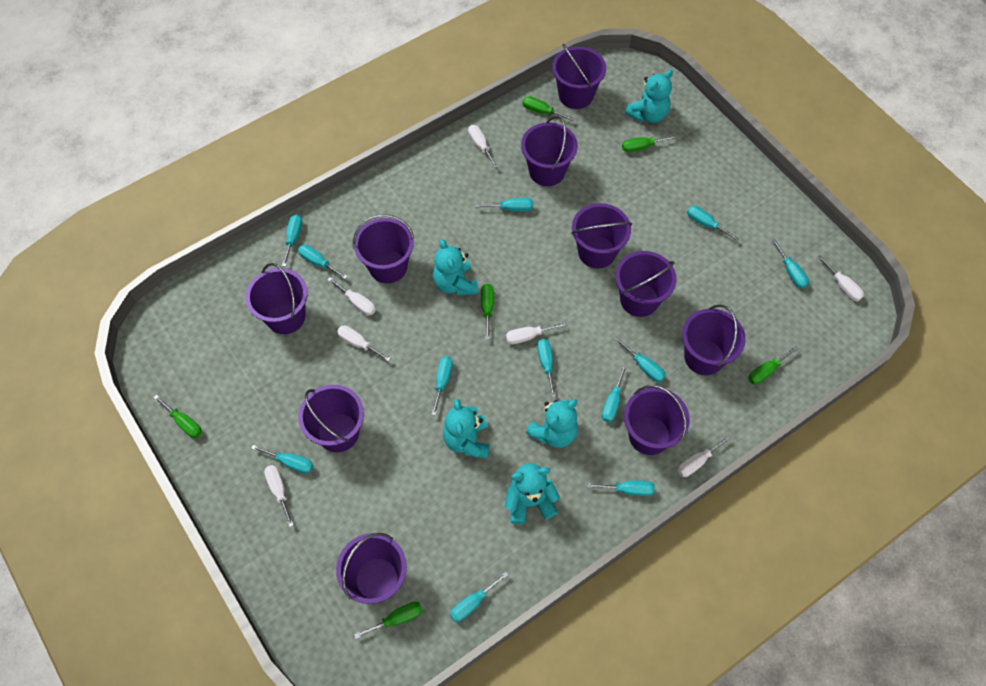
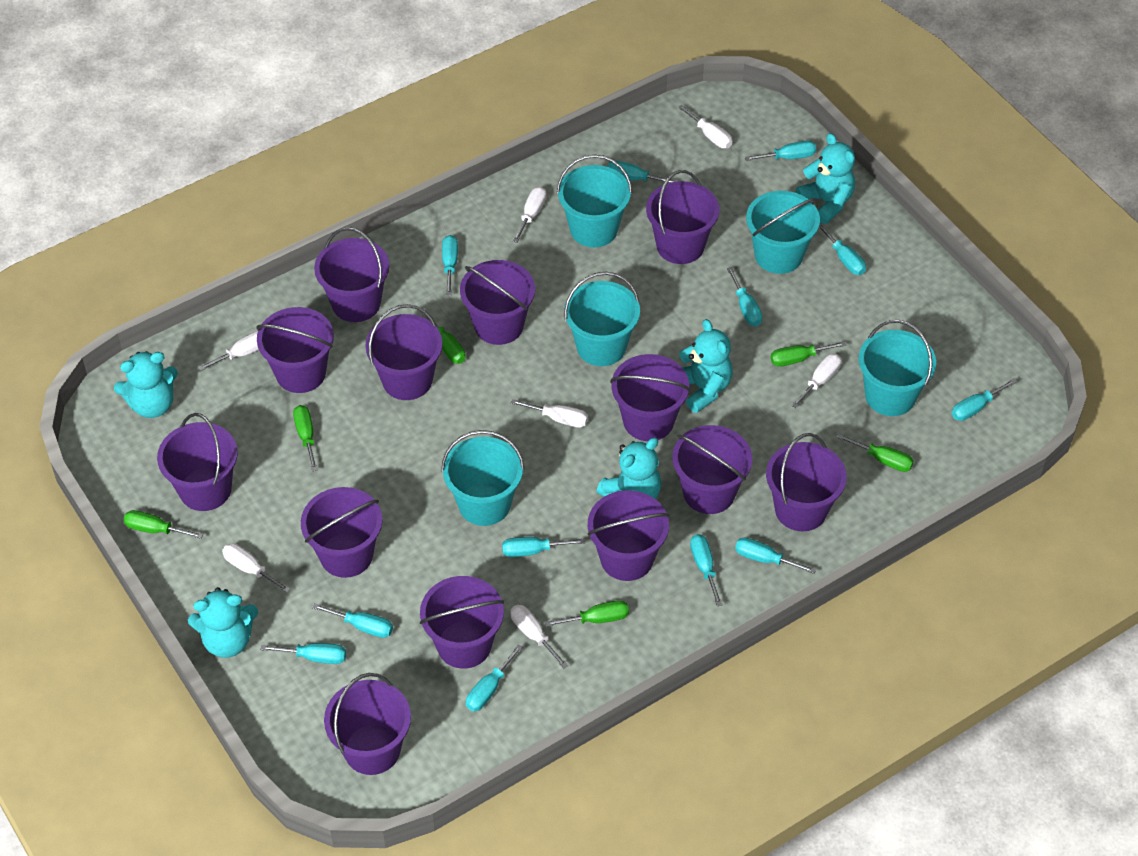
purple bucket: [246,263,308,334] [298,385,364,452] [336,533,407,604] [353,214,414,283] [521,116,578,186] [552,44,606,109] [571,203,632,269] [615,251,676,317] [624,385,690,455] [682,304,746,375] = 10 -> [157,413,238,511] [256,307,334,393] [301,487,382,578] [314,227,389,322] [324,673,411,775] [365,304,443,400] [420,576,504,669] [460,260,535,345] [587,490,670,581] [610,354,691,441] [646,170,719,264] [672,425,752,514] [766,433,847,531] = 13
turquoise bucket: none = 0 -> [441,430,524,526] [557,155,632,247] [564,272,640,366] [746,191,820,274] [858,320,936,416] = 5

